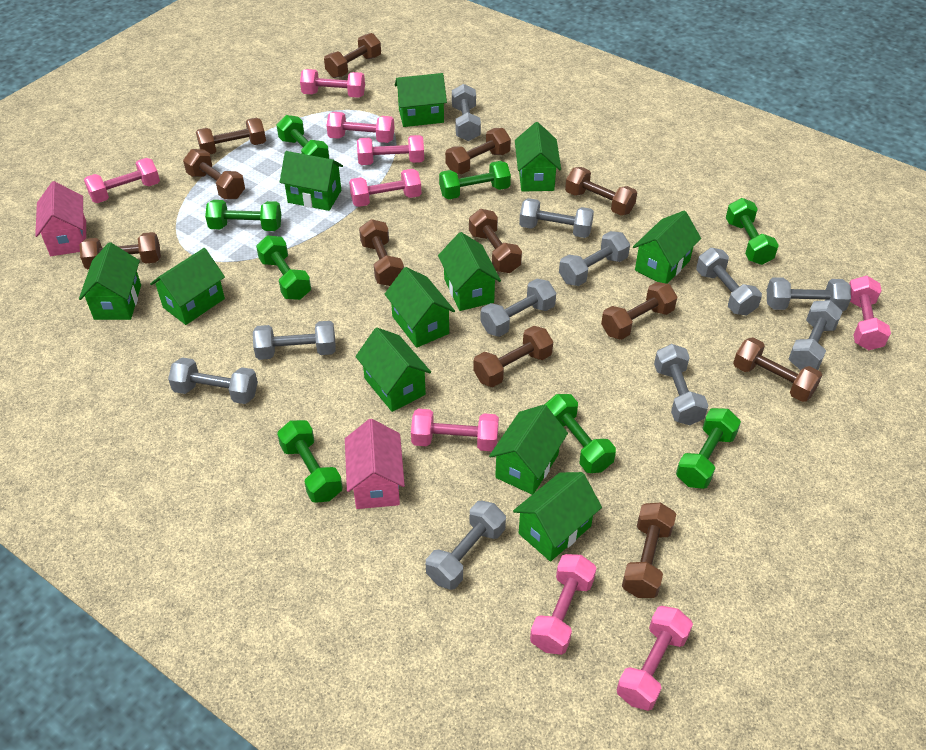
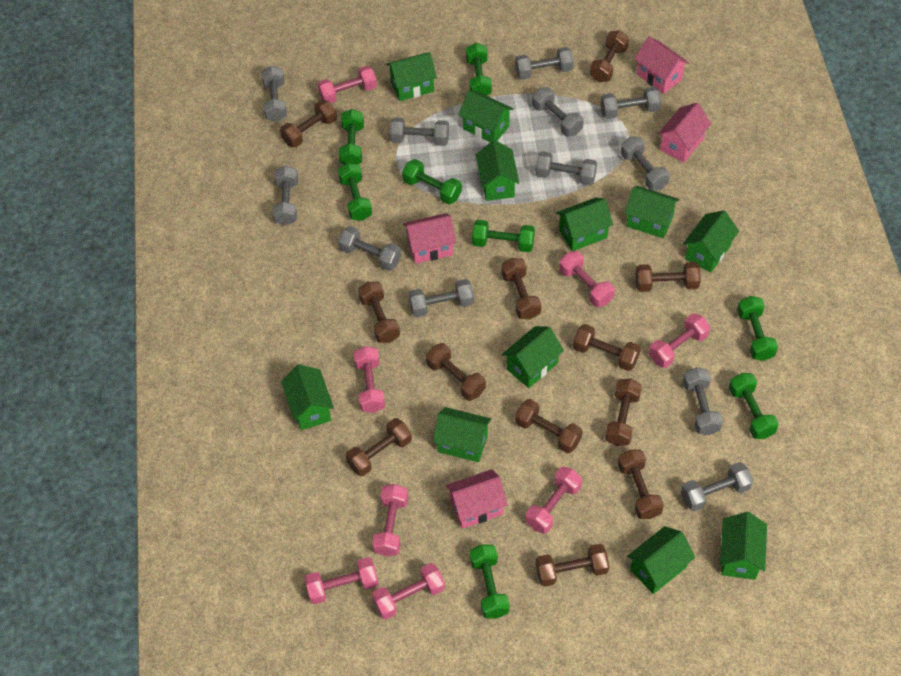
grey dumbbell: [168,357,258,404] [253,321,336,360] [426,501,506,590] [452,84,481,141] [480,279,556,337] [519,198,594,238] [559,231,630,286] [654,344,708,425] [696,248,762,316] [767,277,851,311] [789,300,843,370] = 11 -> [261,66,287,122] [272,165,298,225] [338,226,401,271] [390,117,449,146] [409,279,474,317] [515,47,574,80] [532,87,584,137] [535,151,597,185] [601,86,661,119] [621,137,670,191] [681,462,753,511] [683,367,723,435] = 12
pink dumbbell: [84,158,160,203] [300,69,365,98] [326,112,395,143] [349,169,421,207] [357,135,424,165] [411,409,499,451] [530,554,596,655] [617,606,693,711] [849,276,891,350] = 9 -> [305,557,379,605] [317,66,377,103] [354,346,385,413] [372,484,408,557] [372,563,445,619] [526,467,582,534] [559,251,615,307] [649,313,710,368] = 8
pink house: [35,181,86,256] [345,419,405,509] = 2 -> [403,213,456,264] [446,469,508,529] [634,37,689,94] [658,103,711,163] = 4

